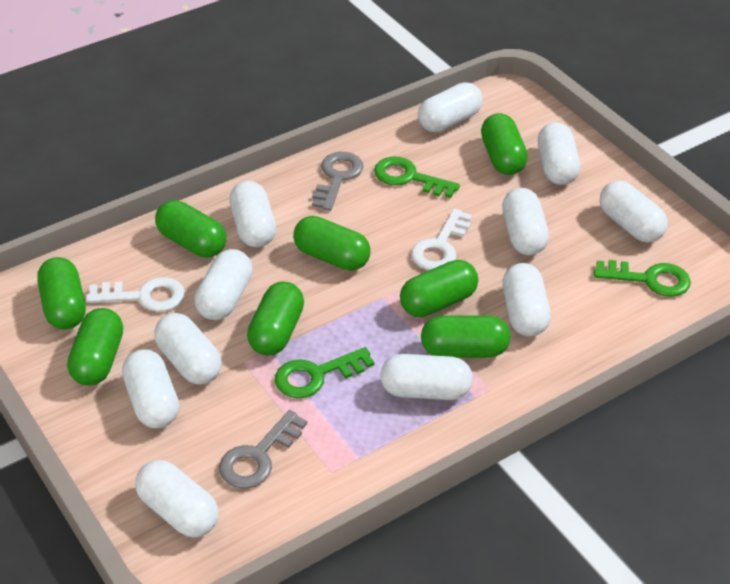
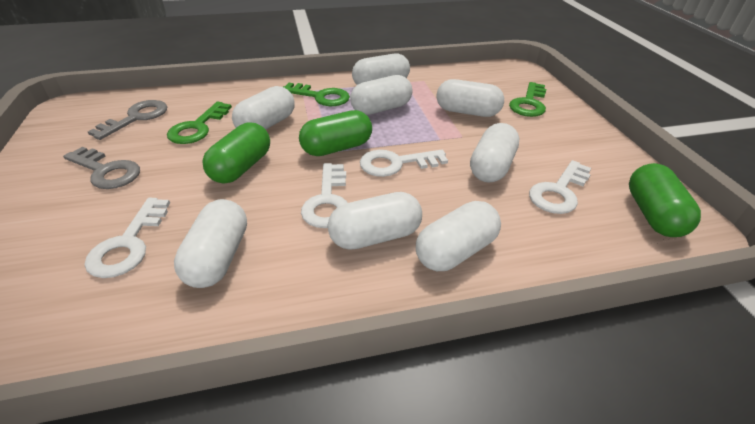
green capsule: [37,257,86,329] [67,308,123,386] [155,200,226,258] [247,281,304,355] [293,216,371,271] [400,260,478,317] [421,315,510,358] [481,113,528,175] = 8 -> [202,123,270,184] [299,110,372,156] [629,163,701,237] = 3
white capsule: [122,349,179,428] [135,460,219,538] [154,313,222,385] [194,249,253,320] [230,181,276,247] [380,354,473,400] [418,82,483,132] [502,188,549,255] [503,263,551,337] [538,122,580,185] [600,181,668,243] = 11 -> [174,199,247,288] [232,86,295,130] [328,192,422,250] [350,75,412,115] [352,53,410,85] [416,201,501,271] [436,79,504,117] [470,123,519,183] = 8
white key: [86,277,185,312] [411,209,472,270] = 2 -> [85,198,170,278] [301,163,348,228] [360,150,448,177] [529,160,591,214] = 4

